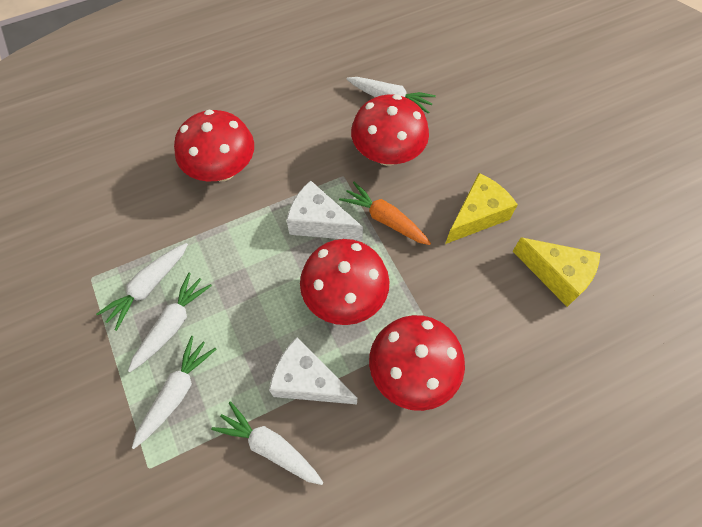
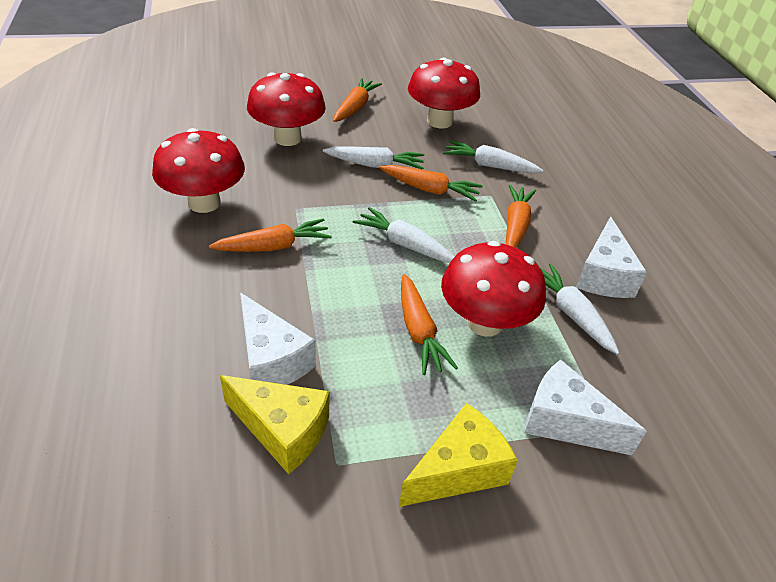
orange carrot: [339,182,431,245] = 1 -> [209,218,332,252] [333,78,382,122] [379,165,483,202] [401,274,458,375] [506,184,536,248] = 5
white carrot: [96,243,188,331] [128,272,212,372] [132,336,216,449] [211,401,324,485] [347,77,436,113] = 5 -> [323,147,424,170] [353,207,454,263] [443,140,543,173] [540,263,619,355] = 4
white cheese: [269,337,357,404] [286,180,363,241] = 2 -> [240,293,316,385] [524,359,647,455] [576,216,647,298] = 3

